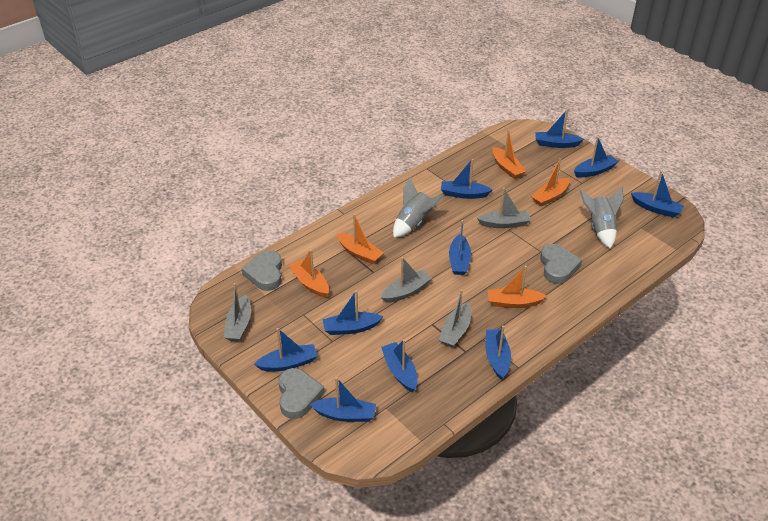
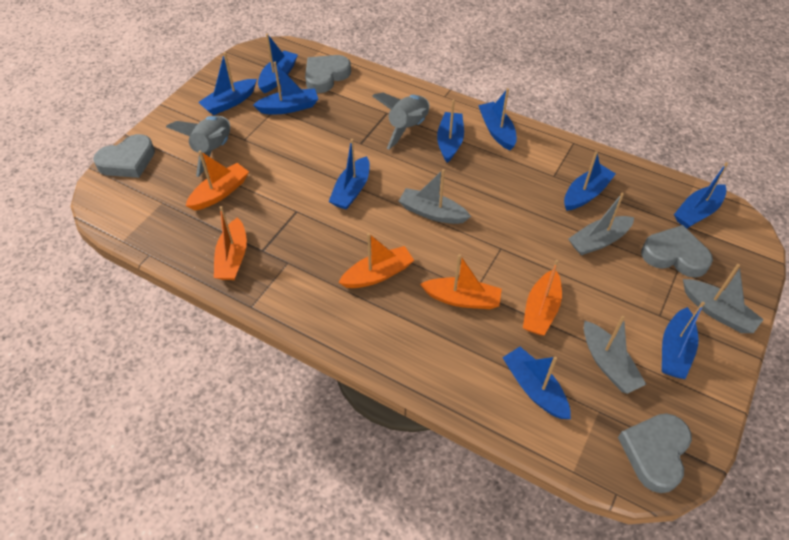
grey heart: [241,250,282,291] [278,368,325,419] [540,244,582,284] = 3 -> [93,134,155,178] [305,55,351,93] [618,413,692,493] [641,225,713,278] = 4

